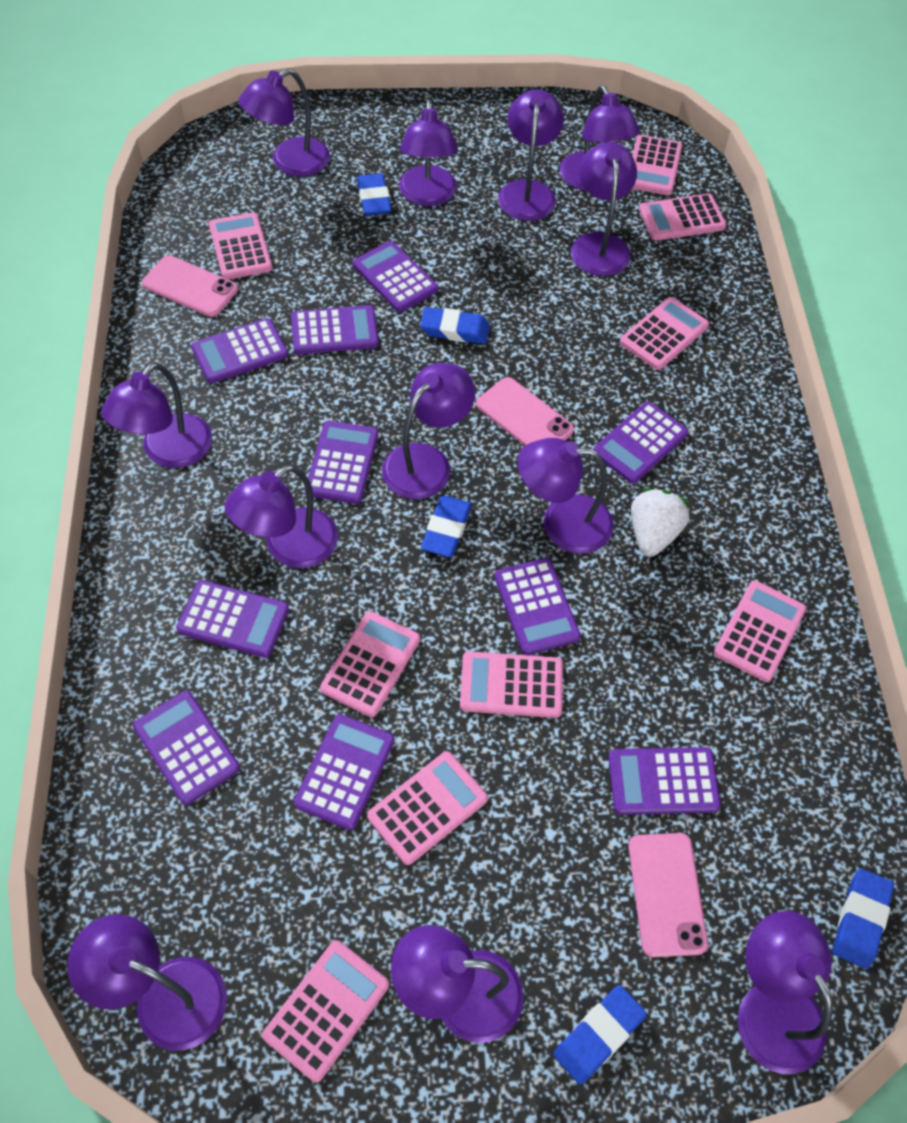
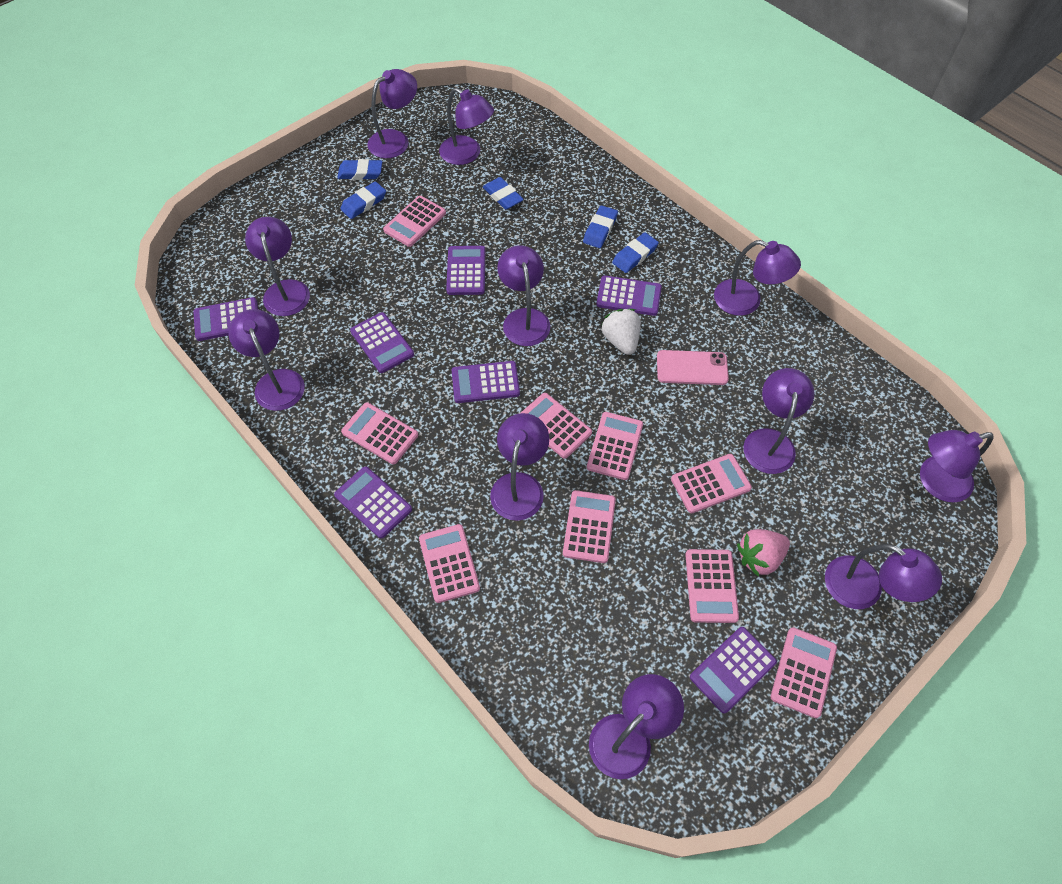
pink phone: [142,255,238,317] [476,377,574,446] [628,833,708,957] = 3 -> [657,350,729,385] = 1
pink strawberry: none = 0 -> [737,529,790,577] = 1
purple calculator: [133,691,240,805] [176,580,289,658] [191,318,288,383] [291,305,379,354] [294,714,395,830] [305,421,378,504] [353,241,438,312] [494,558,581,655] [593,402,688,484] [608,747,721,815] = 10 -> [193,297,258,341] [334,466,412,538] [350,312,414,373] [446,246,485,295] [452,361,520,403] [596,275,662,316] [690,627,777,713] = 7
purple lamp: [67,914,227,1051] [101,362,212,468] [225,465,338,568] [238,69,330,177] [382,363,475,499] [391,925,524,1043] [399,99,458,206] [498,89,564,221] [518,438,614,554] [560,85,640,191] [571,142,637,276] [738,911,833,1074] = 12 -> [228,309,305,411] [245,217,310,316] [368,69,417,158] [439,88,494,165] [490,413,549,521] [497,245,550,346] [589,674,684,779] [714,240,801,316] [743,368,814,474] [825,544,942,609] [920,430,994,502] = 11

